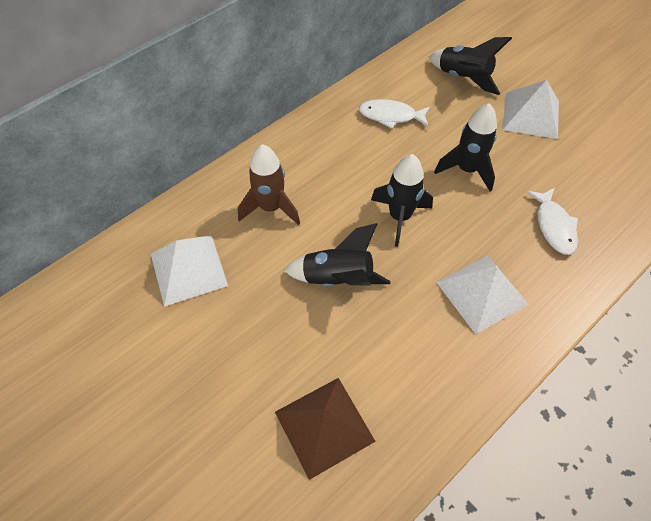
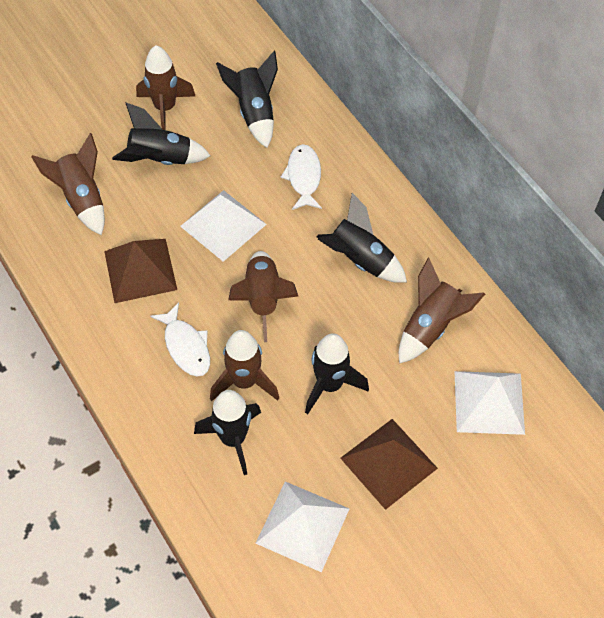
black rocket: [284,223,391,286] [371,154,433,247] [429,37,512,95] [434,103,497,192] = 4 -> [112,103,211,165] [194,390,261,475] [216,51,278,148] [305,333,369,414] [317,193,407,283] = 5
brown pyramid: [275,378,376,480] = 1 -> [104,239,177,303] [340,419,438,510] = 2
brown rocket: [238,144,300,225] = 1 -> [31,133,105,235] [136,45,195,130] [210,330,279,401] [228,251,298,342] [399,258,485,364] = 5

